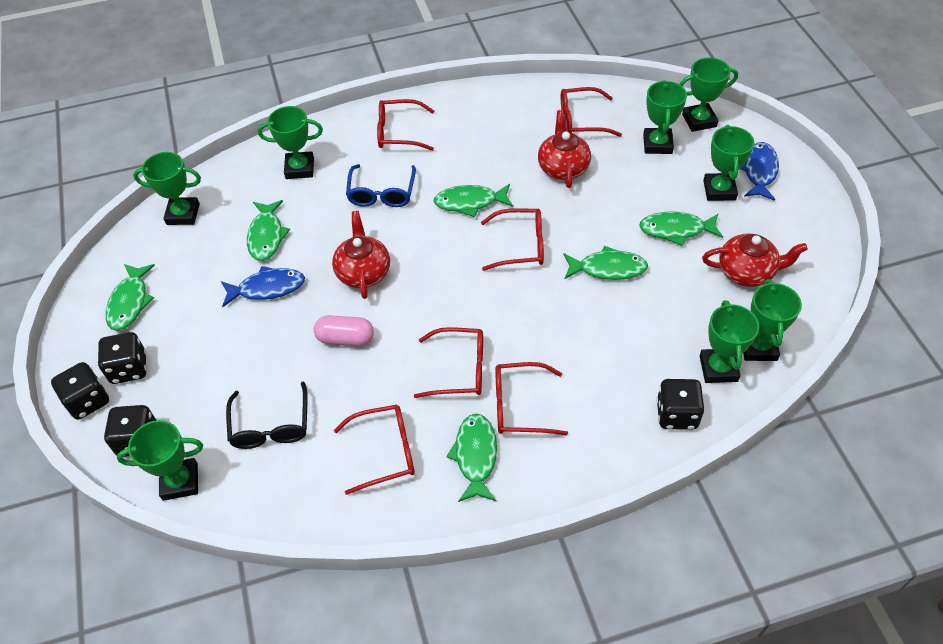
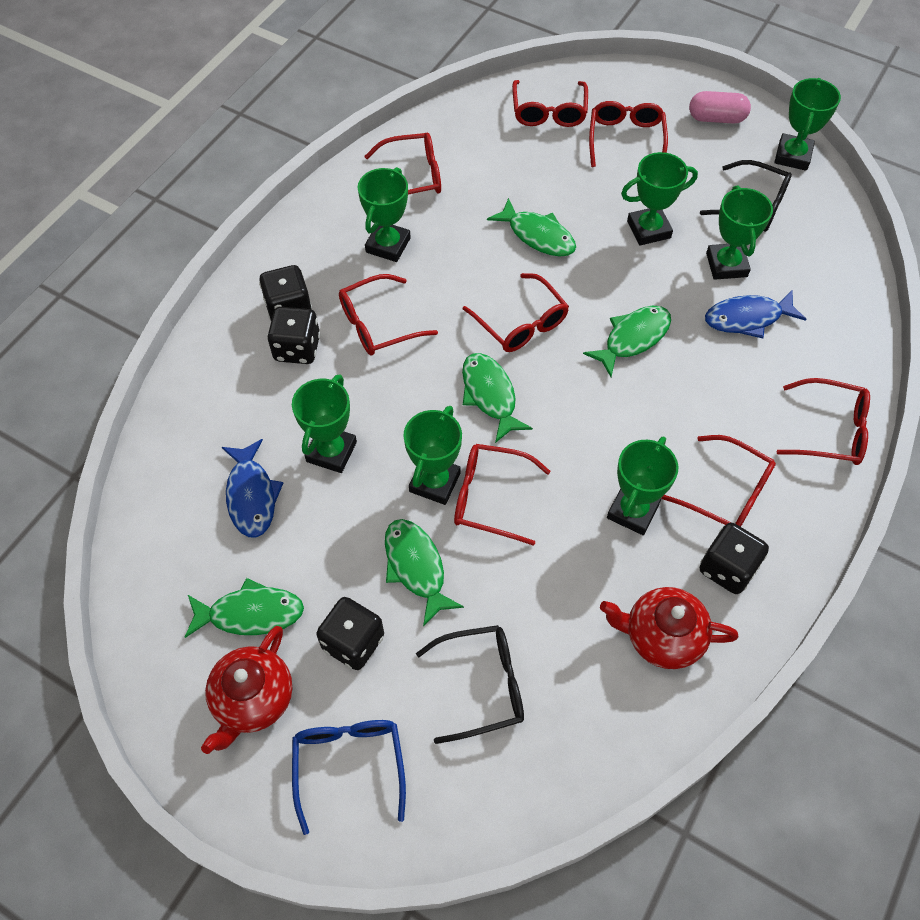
black glasses: [226,381,307,449] = 1 -> [416,625,524,744] [700,160,792,232] = 2
green fish: [106,264,155,331] [247,200,290,261] [433,184,513,217] [446,414,497,502] [563,245,648,280] [639,211,723,246] = 6 -> [185,578,304,638] [385,519,464,626] [462,353,533,443] [487,198,576,257] [583,306,671,377] = 5
green trophy: [117,420,203,501] [133,152,201,225] [258,106,323,179] [643,80,687,154] [679,57,738,132] [700,300,759,383] [703,125,754,201] [743,279,802,361] = 8 -> [292,374,357,473] [358,167,411,262] [403,406,462,505] [607,436,679,535] [621,152,698,245] [706,185,773,280] [774,78,841,171] = 7
red glasses: [334,405,415,495] [377,99,434,151] [414,327,483,398] [481,208,544,271] [495,362,568,435] [561,87,622,137] = 6 -> [339,274,438,356] [364,132,441,195] [454,444,551,546] [463,273,569,352] [512,80,588,127] [589,101,668,167] [661,435,776,527] [777,378,870,465] = 8
red teapot: [332,211,390,299] [538,110,591,188] [702,234,808,287] = 3 -> [201,626,292,754] [600,587,738,669] = 2

